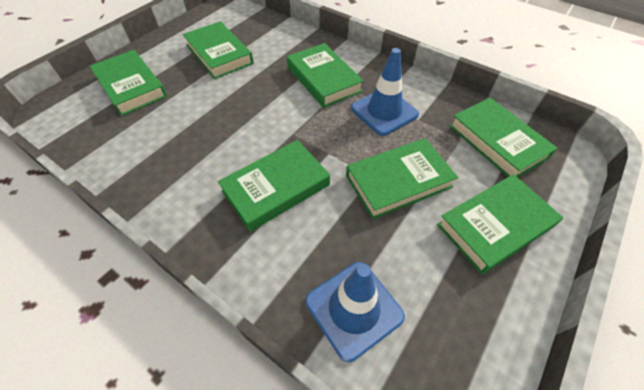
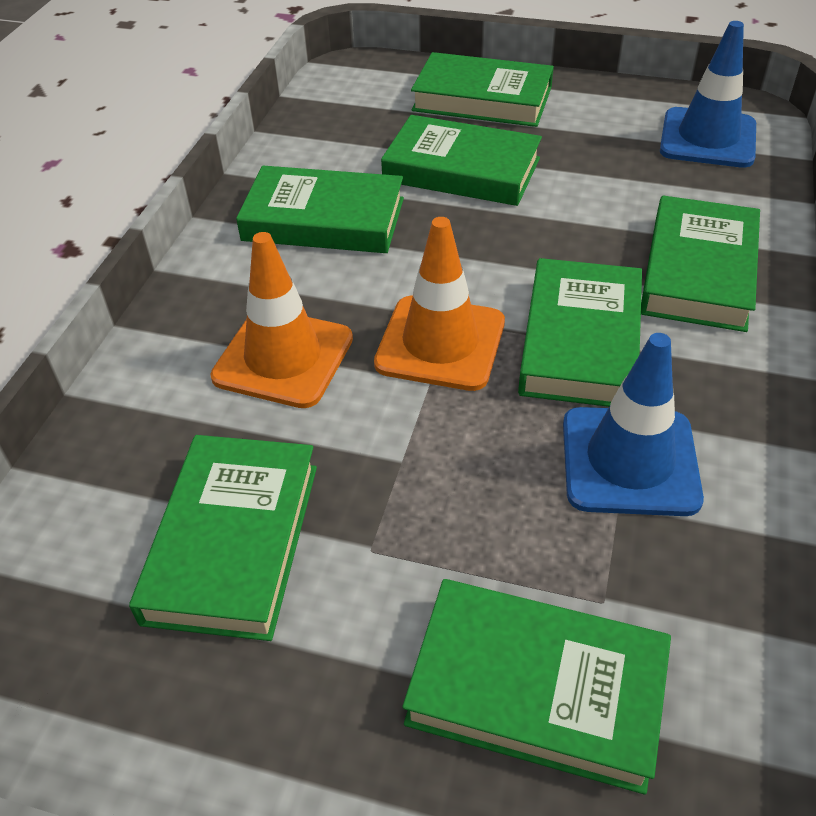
orange traffic cone: none = 0 -> [210,232,353,408] [374,217,505,391] = 2

